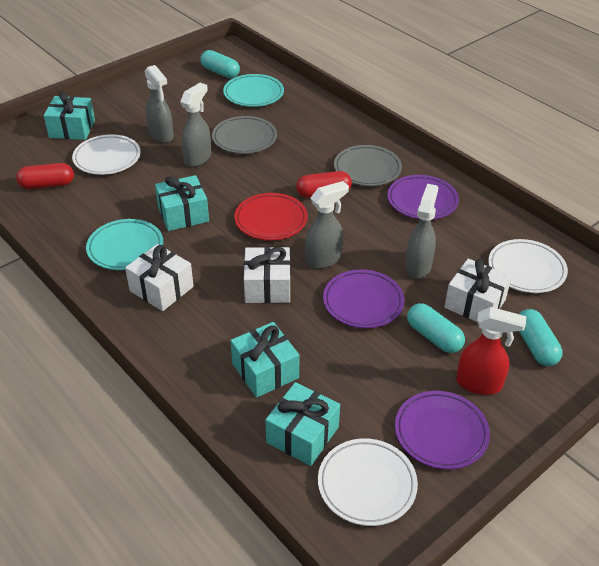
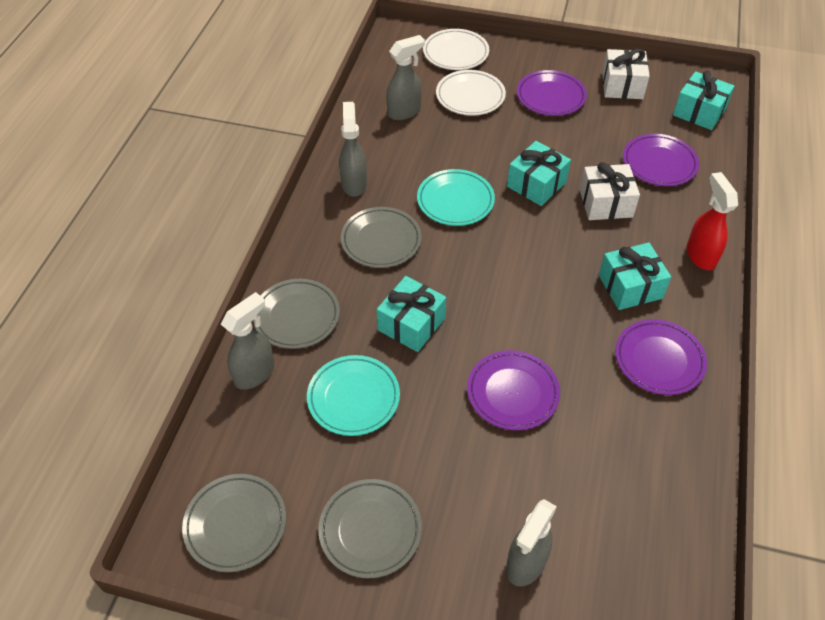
grey plate: [212,116,277,154] [334,145,402,186] = 2 -> [182,474,286,572] [253,279,340,349] [318,479,422,578] [341,207,422,268] = 4
purple plate: [323,270,405,328] [387,175,459,220] [395,391,490,469] = 3 -> [467,350,560,430] [517,70,587,116] [615,319,707,395] [623,134,699,186] = 4
red capsule: [16,163,74,189] [296,171,352,198] = 2 -> none = 0
red plate: [234,193,308,240] = 1 -> none = 0
turquoise capsule: [200,50,240,78] [407,303,465,353] [519,309,563,366] = 3 -> none = 0
white gift: [125,244,194,311] [244,247,291,303] [444,258,512,322] = 3 -> [580,162,640,220] [602,49,650,99] = 2
white plate: [72,135,141,175] [318,438,418,526] [488,239,568,293] = 3 -> [423,29,489,70] [436,70,506,116] = 2

